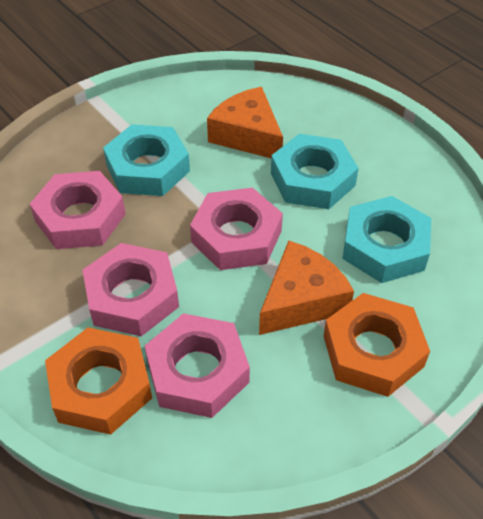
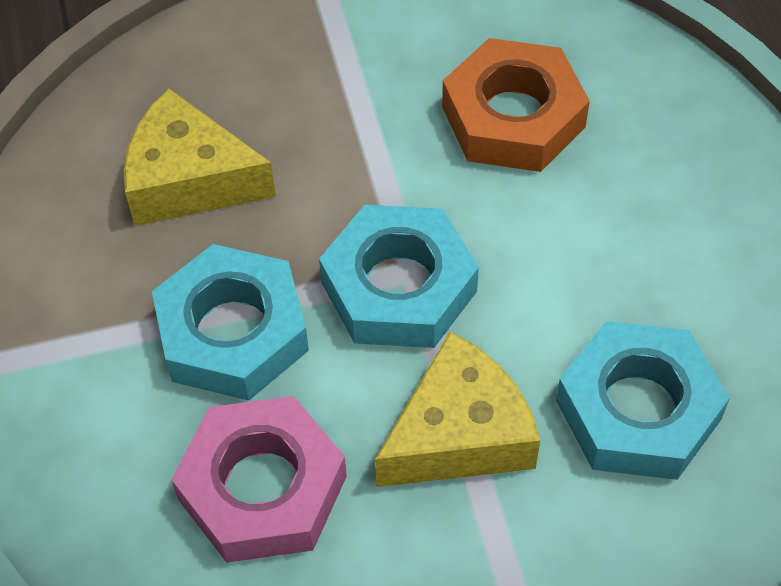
orange cheese: [207,87,283,158] [259,240,354,335] = 2 -> none = 0
orange nut: [45,327,152,435] [324,293,430,397] = 2 -> [442,38,590,172] = 1
pink nut: [30,171,126,249] [83,243,179,336] [145,313,250,418] [190,188,283,270] = 4 -> [171,396,347,563] = 1
yellow cheese: none = 0 -> [124,88,276,226] [375,331,540,487] = 2

